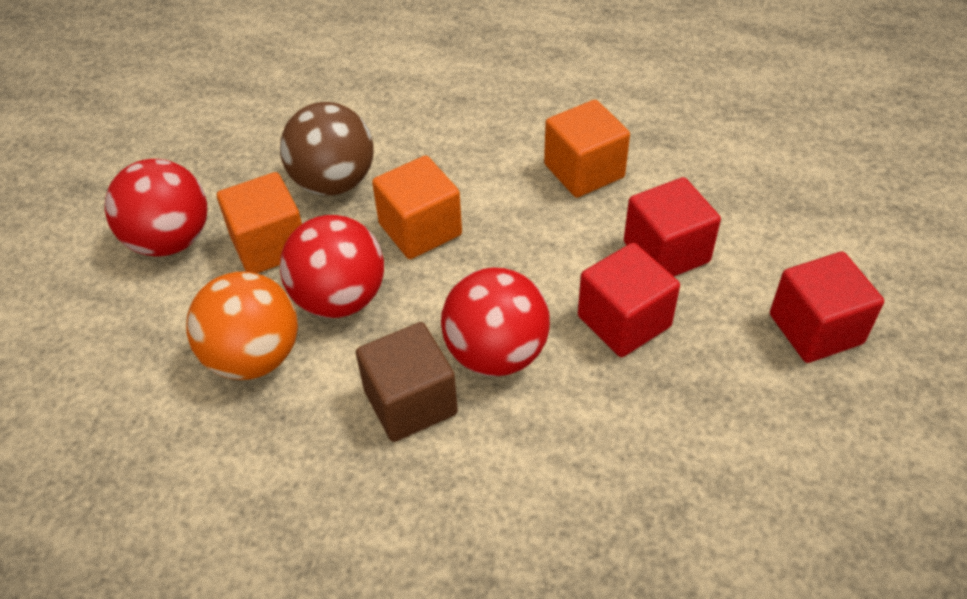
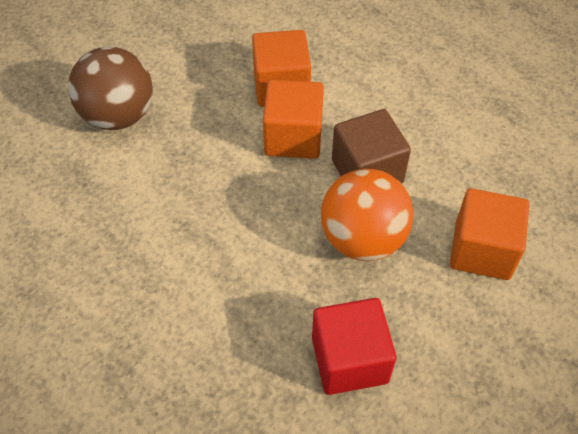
red ball: [105,159,207,256] [280,215,384,318] [441,267,550,376] = 3 -> none = 0
red cube: [578,243,680,357] [624,177,721,276] [770,252,884,363] = 3 -> [312,298,396,395] = 1

